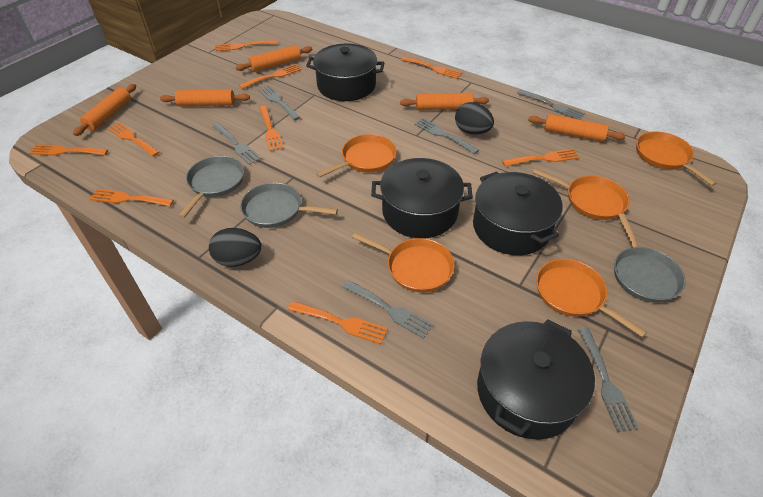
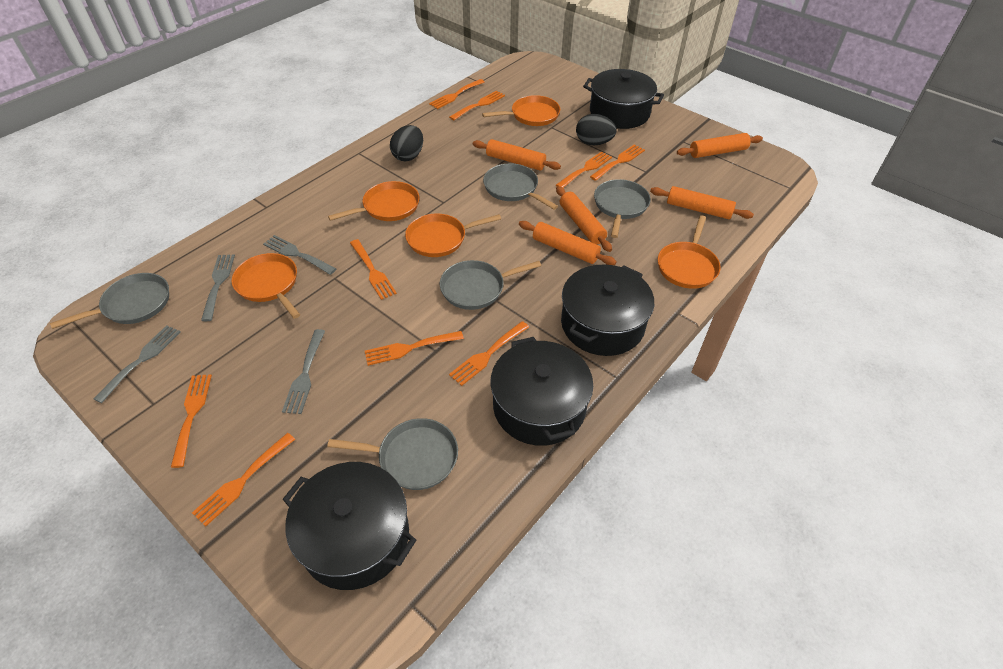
grey fork: [212,123,261,165] [258,85,300,121] [343,280,434,339] [414,118,479,154] [517,90,585,120] [578,328,639,432] = 6 -> [93,325,181,403] [201,254,235,321] [263,235,336,275] [282,329,325,414] = 4
grey pan: [178,156,244,218] [240,183,338,228] [614,213,686,303] = 3 -> [50,273,169,329] [327,418,458,490] [440,260,541,310] [483,163,558,210] [594,179,651,238] = 5

